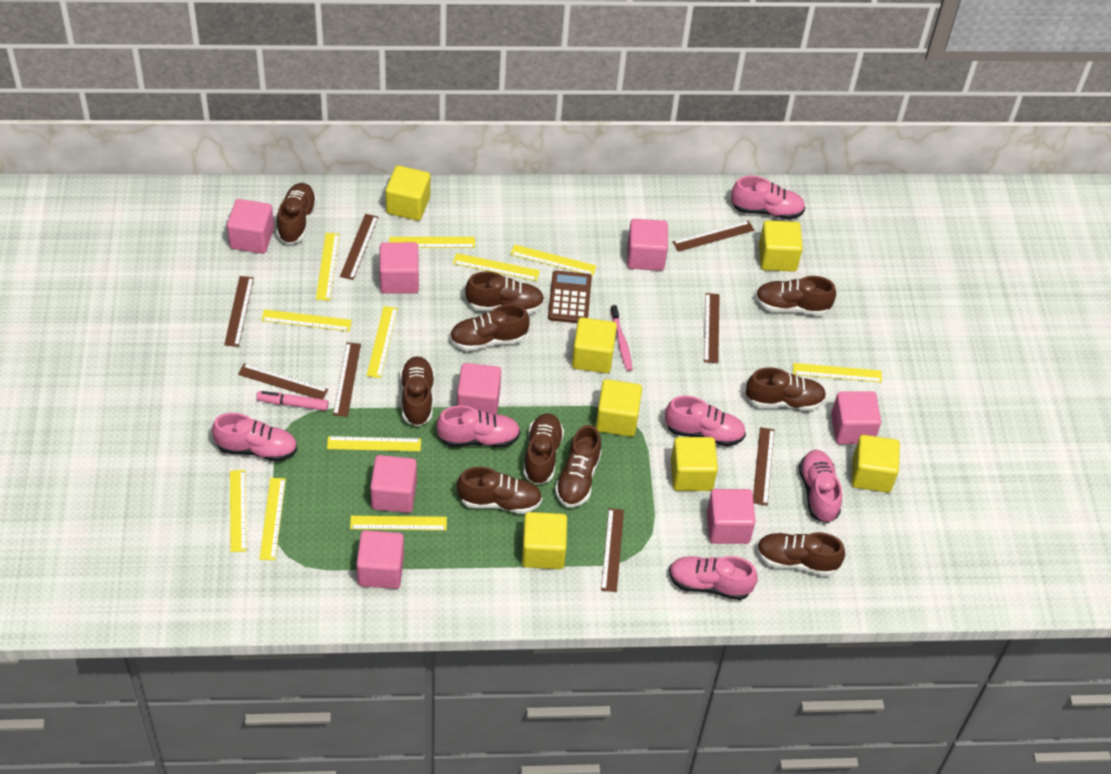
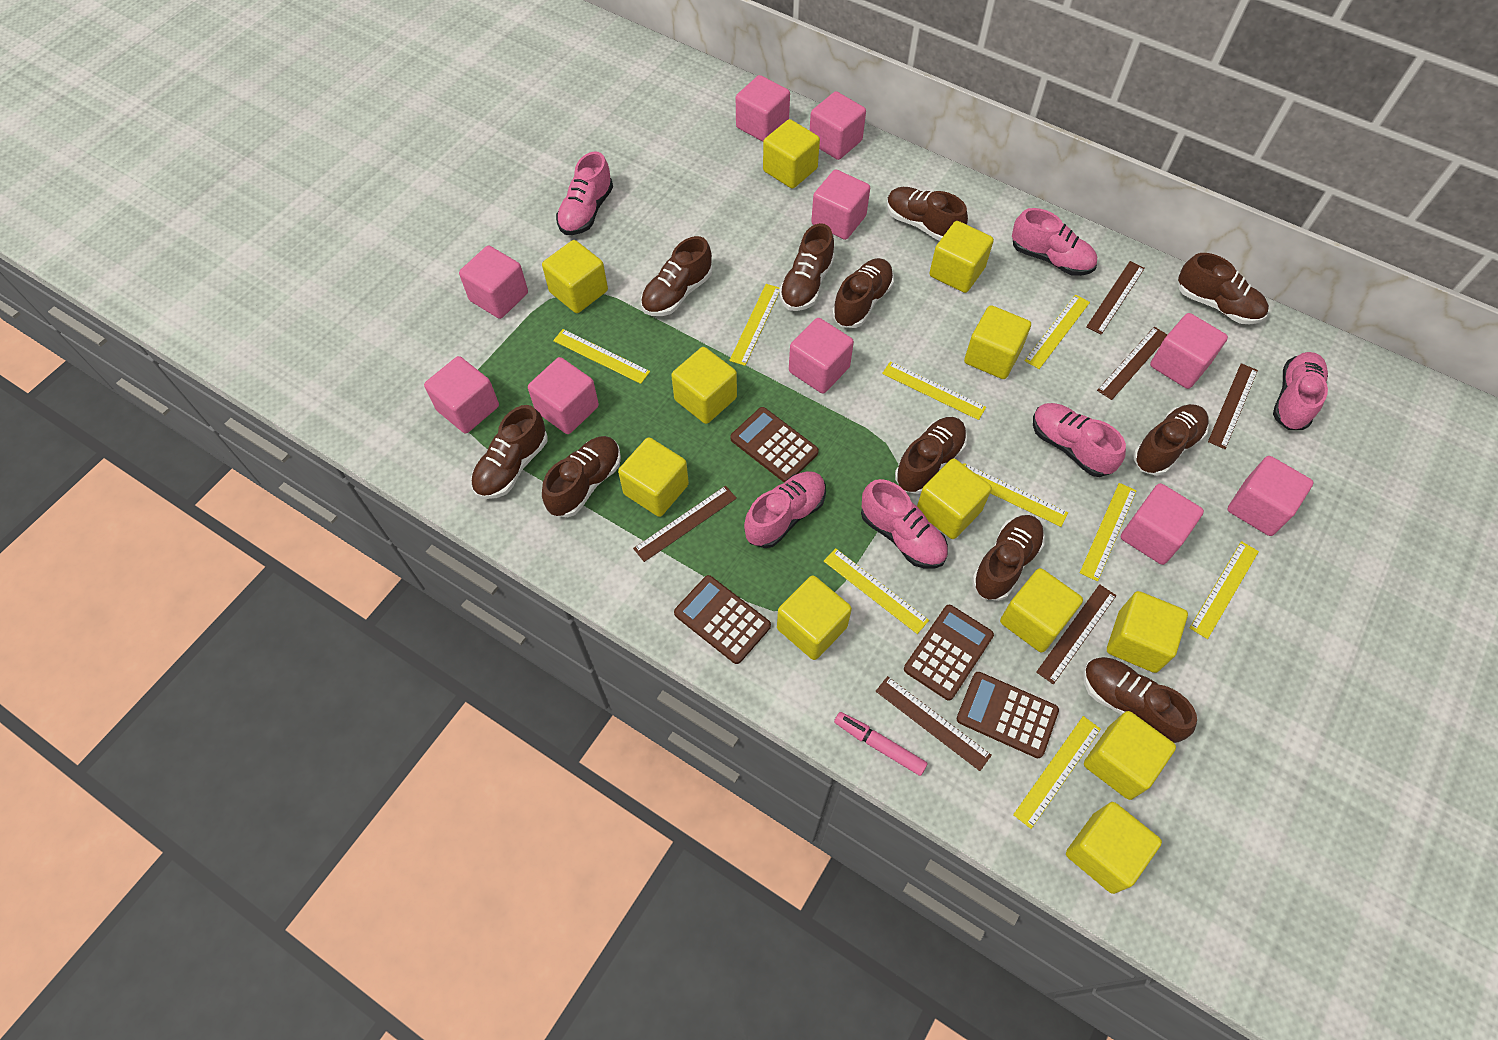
brown calculator: [548,270,592,323] = 1 -> [674,575,771,664] [730,407,819,482] [904,605,994,700] [957,672,1059,758] = 4
brown ruler: [224,276,254,347] [238,363,328,399] [333,342,361,417] [340,214,378,280] [601,508,624,592] [673,220,754,252] [704,293,720,363] [753,427,775,506] = 8 -> [633,486,737,562] [876,676,992,771] [1036,584,1116,684] [1086,261,1145,335] [1097,327,1167,400] [1208,363,1258,449] = 6
brown shoe: [276,183,317,244] [400,356,434,426] [449,304,530,351] [457,467,542,514] [465,271,545,314] [523,413,564,485] [555,425,602,507] [746,367,826,411] [755,276,836,316] [756,532,845,576] = 10 -> [471,405,547,499] [542,436,621,517] [641,236,712,316] [779,223,835,311] [832,258,894,328] [887,187,968,241] [895,417,967,494] [972,515,1045,601] [1083,657,1197,743] [1133,404,1209,476] [1178,253,1269,325] = 11
pink cube: [227,199,274,254] [356,530,404,589] [370,455,417,513] [380,242,419,294] [457,363,501,414] [627,219,668,271] [707,489,756,544] [831,391,881,444] = 8 -> [424,356,499,433] [459,246,528,319] [528,357,599,434] [736,75,790,142] [789,318,854,394] [810,91,866,160] [811,169,870,240] [1121,483,1204,565] [1150,313,1228,389] [1227,456,1314,536] = 10
pink toothbrush: [610,305,633,371] = 1 -> none = 0
yellow cube: [386,165,430,221] [522,512,567,569] [572,317,617,373] [596,379,642,437] [671,437,718,491] [759,220,803,272] [852,435,900,493] = 7 -> [542,240,608,313] [618,437,689,517] [671,347,737,424] [763,119,820,189] [777,575,852,660] [917,459,992,539] [929,221,994,293] [964,305,1031,379] [1000,568,1083,652] [1066,802,1162,894] [1084,711,1176,800] [1107,591,1188,673] = 12
yellow ruler: [230,470,247,552] [260,478,286,560] [261,309,352,331] [316,233,339,301] [327,436,421,451] [350,516,447,530] [367,306,398,378] [389,237,475,248] [453,253,540,281] [510,245,596,276] [793,363,882,383] = 11 -> [553,329,650,384] [729,284,779,366] [824,548,929,634] [882,361,986,420] [963,463,1068,527] [1013,716,1101,829] [1024,294,1090,369] [1080,483,1137,581] [1190,541,1259,639] = 9

